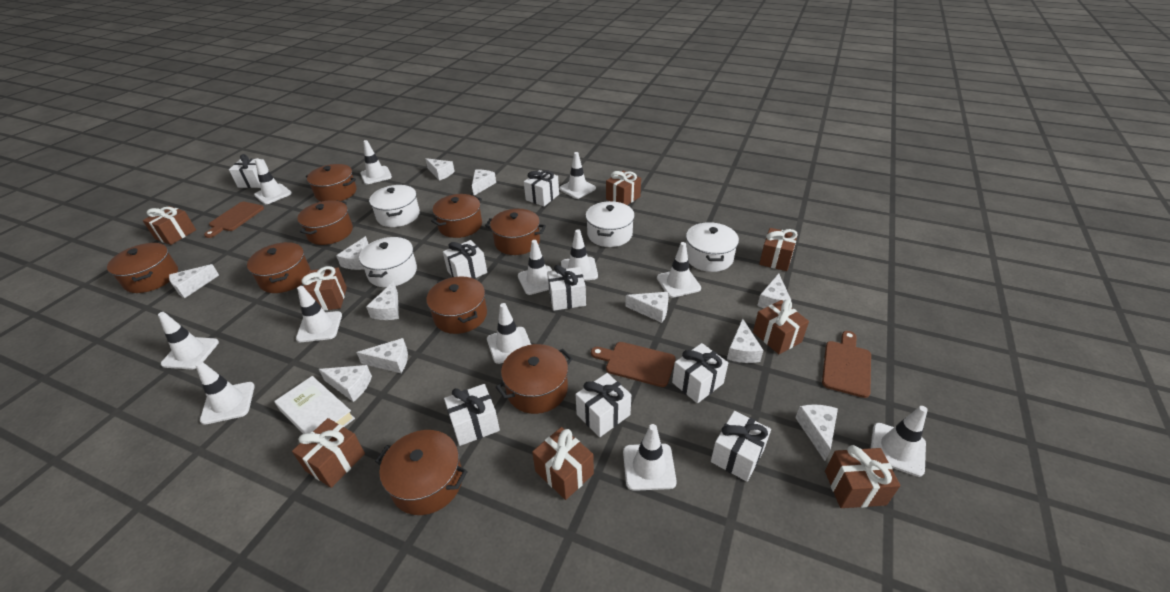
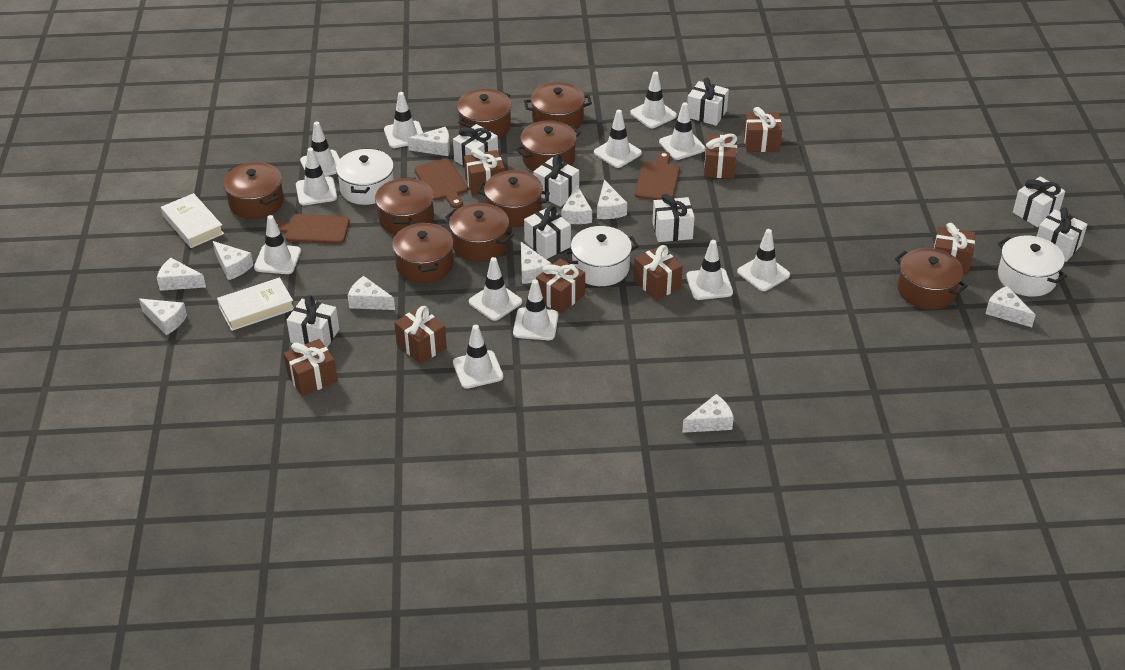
white book: [274,376,355,434] = 1 -> [161,193,224,248] [217,277,294,331] = 2
white cheese: [169,264,219,298] [318,365,372,402] [336,236,368,270] [356,338,408,373] [366,281,399,320] [425,158,455,181] [472,169,496,196] [625,292,668,323] [727,319,763,363] [757,274,792,308] [795,405,838,461] = 11 -> [139,298,187,335] [157,258,206,291] [213,241,253,280] [348,276,395,310] [408,127,450,156] [521,242,551,284] [561,185,592,224] [597,180,627,219] [682,394,734,433] [985,286,1036,327] = 10
white pot: [359,237,417,287] [369,185,420,227] [586,201,635,247] [686,222,739,272] = 4 -> [336,148,394,205] [564,226,639,286] [998,235,1067,297] = 3

